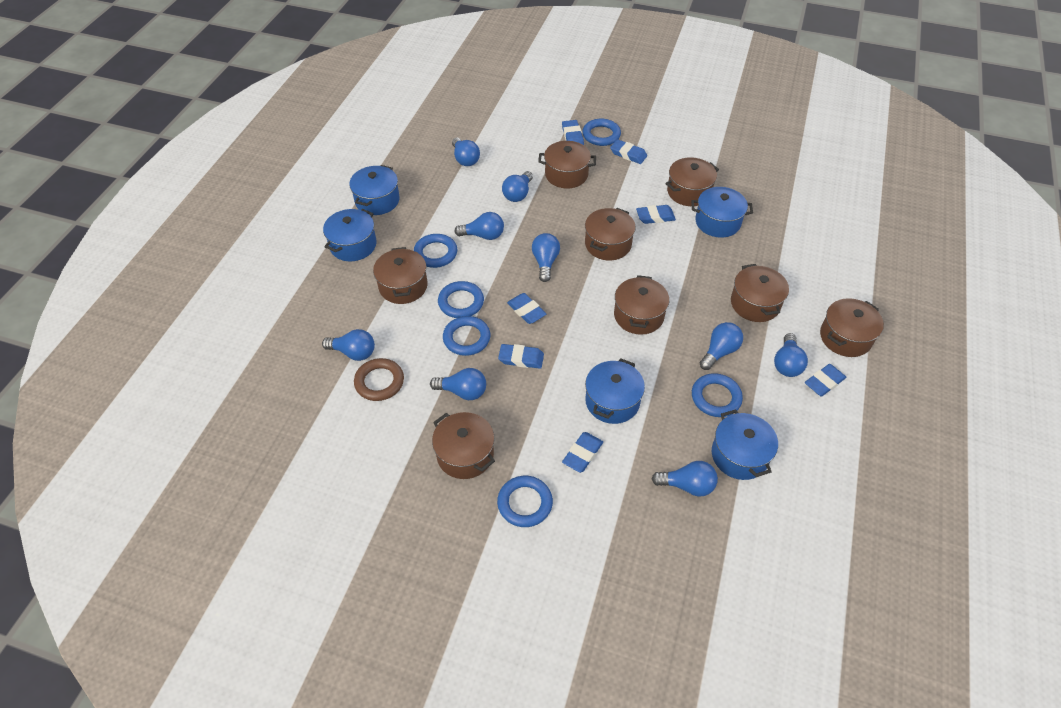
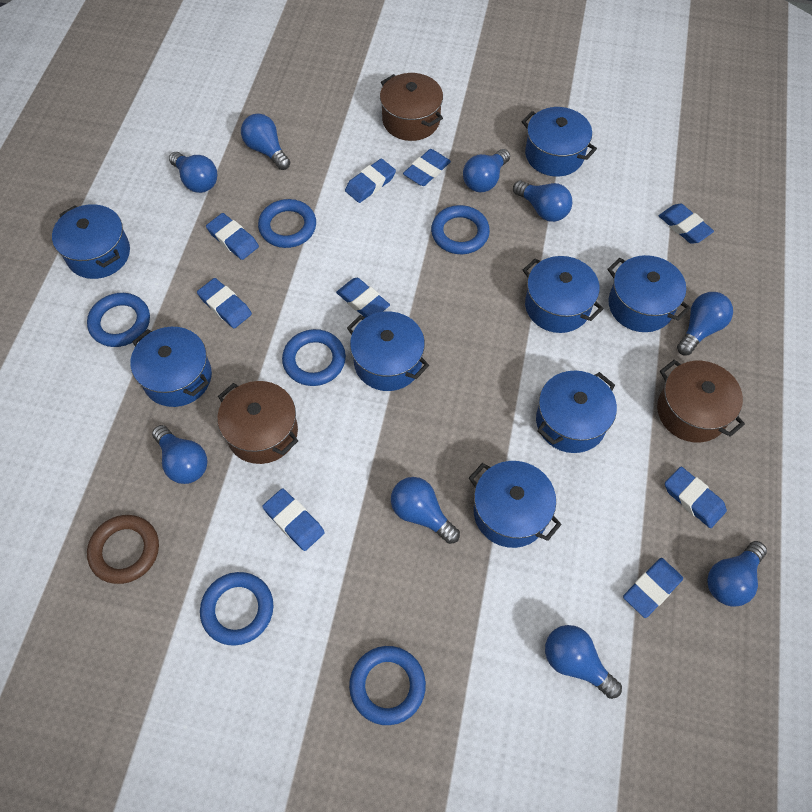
blue eraser: [498,344,544,369] [507,293,546,324] [562,120,584,145] [562,432,603,473] [610,139,647,164] [636,205,676,224] [805,364,846,397] = 7 -> [197,278,252,328] [206,213,259,260] [262,488,325,551] [336,278,390,318] [345,159,396,203] [403,149,451,186] [623,558,683,618] [659,204,714,244] [665,467,727,528] = 9
blue pot: [323,209,377,261] [349,165,400,215] [585,358,645,424] [691,187,753,238] [712,409,778,480] = 5 -> [52,204,130,279] [131,327,212,407] [347,312,429,391] [469,461,562,548] [521,107,597,177] [523,256,603,333] [536,371,617,453] [607,255,690,332] = 8
brown pot: [373,247,428,304] [432,412,495,479] [538,141,596,188] [585,208,636,261] [614,275,669,335] [665,157,719,206] [731,264,789,322] [820,298,884,357] = 8 -> [217,381,298,464] [380,73,443,141] [657,360,745,442] = 3

